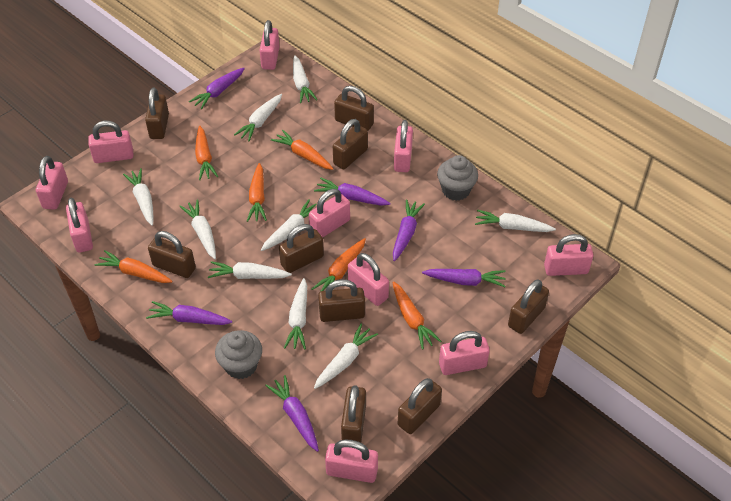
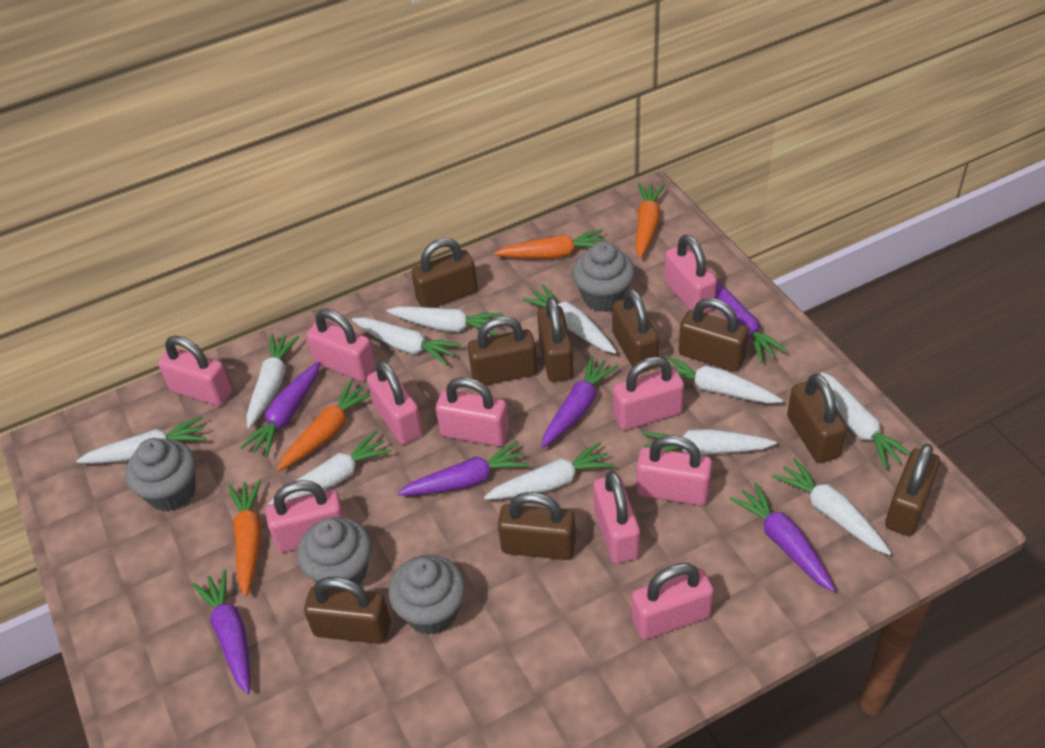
grey cupcake: [215,330,262,379] [437,155,478,201] = 2 -> [125,438,196,512] [297,517,371,589] [388,555,465,635] [573,242,635,312] = 4
orange carrot: [94,250,173,283] [195,126,218,180] [247,163,267,222] [271,130,333,170] [311,238,366,291] [392,281,441,350] = 6 -> [228,479,261,597] [277,380,371,471] [494,229,605,259] [636,183,665,259] = 4
white carrot: [123,168,154,226] [179,200,216,259] [208,261,292,279] [234,94,282,141] [261,199,317,251] [284,278,307,349] [293,55,317,103] [314,323,378,389] [475,210,556,232] = 9 -> [76,416,206,464] [247,334,299,428] [268,431,392,505] [352,317,461,366] [387,306,503,335] [484,442,614,500] [523,284,617,354] [642,429,777,455] [665,356,783,404] [772,458,891,555] [820,372,910,469] = 11

